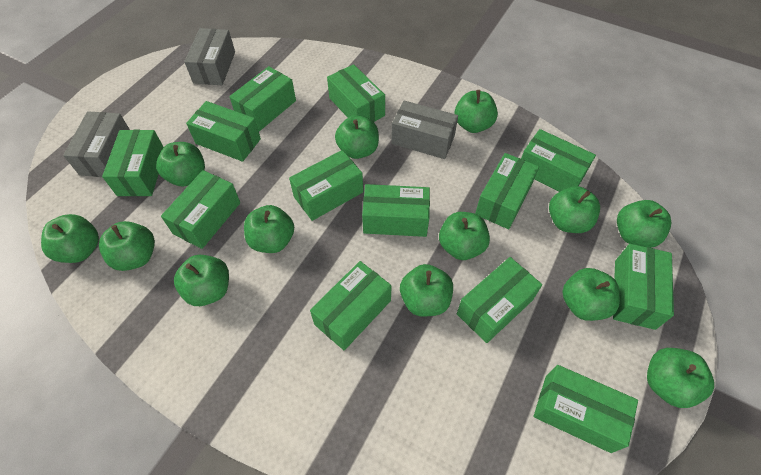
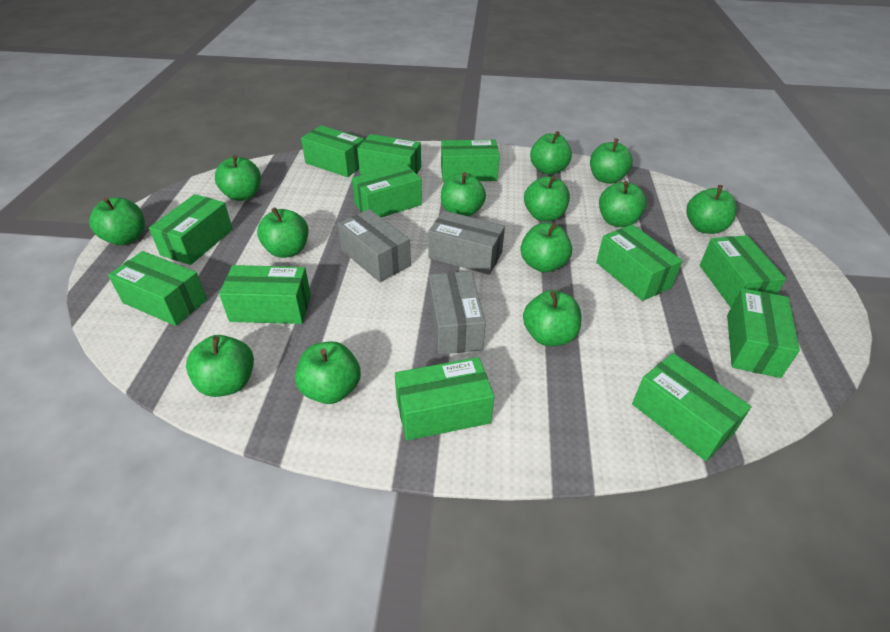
green box: [102,130,164,196] [161,170,240,249] [186,101,261,162] [229,66,296,131] [289,150,363,221] [310,261,392,350] [327,64,385,122] [362,184,430,237] [457,257,542,343] [475,153,539,229] [521,129,596,192] [534,365,638,453] [613,244,674,330] = 13 -> [108,251,207,326] [149,194,233,265] [219,265,311,324] [301,125,364,177] [352,163,422,217] [357,134,421,175] [395,357,494,441] [441,140,500,182] [596,224,682,301] [632,353,752,461] [700,235,786,308] [727,288,800,378] = 12

